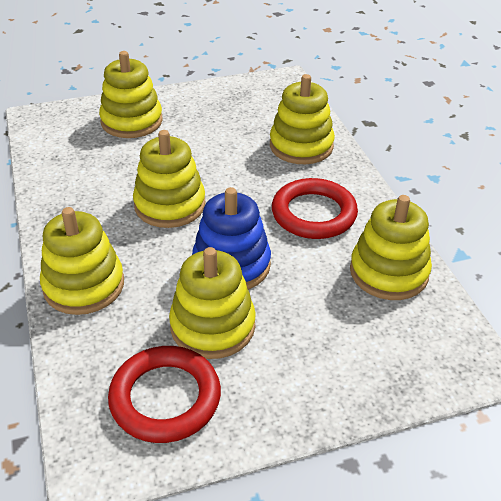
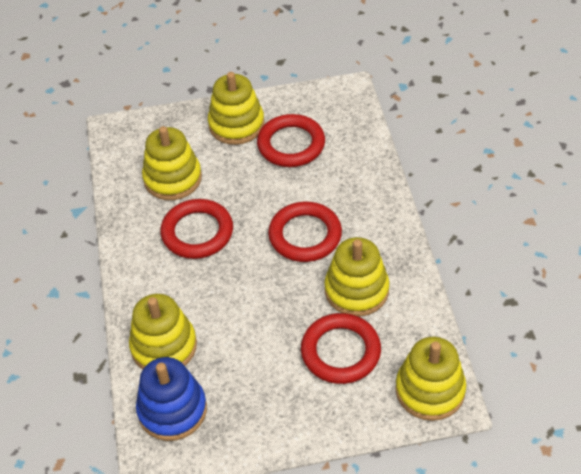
red ring: [108,346,221,443] [272,178,358,239] = 2 -> [160,199,233,259] [257,114,325,167] [268,202,342,262] [301,313,381,384] = 4
yellow stacking toy: [40,207,124,315] [99,51,163,138] [133,130,206,228] [169,247,256,359] [270,74,335,164] [350,195,432,300] = 6 -> [129,294,197,369] [142,126,202,200] [208,72,265,145] [324,237,389,317] [395,337,466,421] = 5

